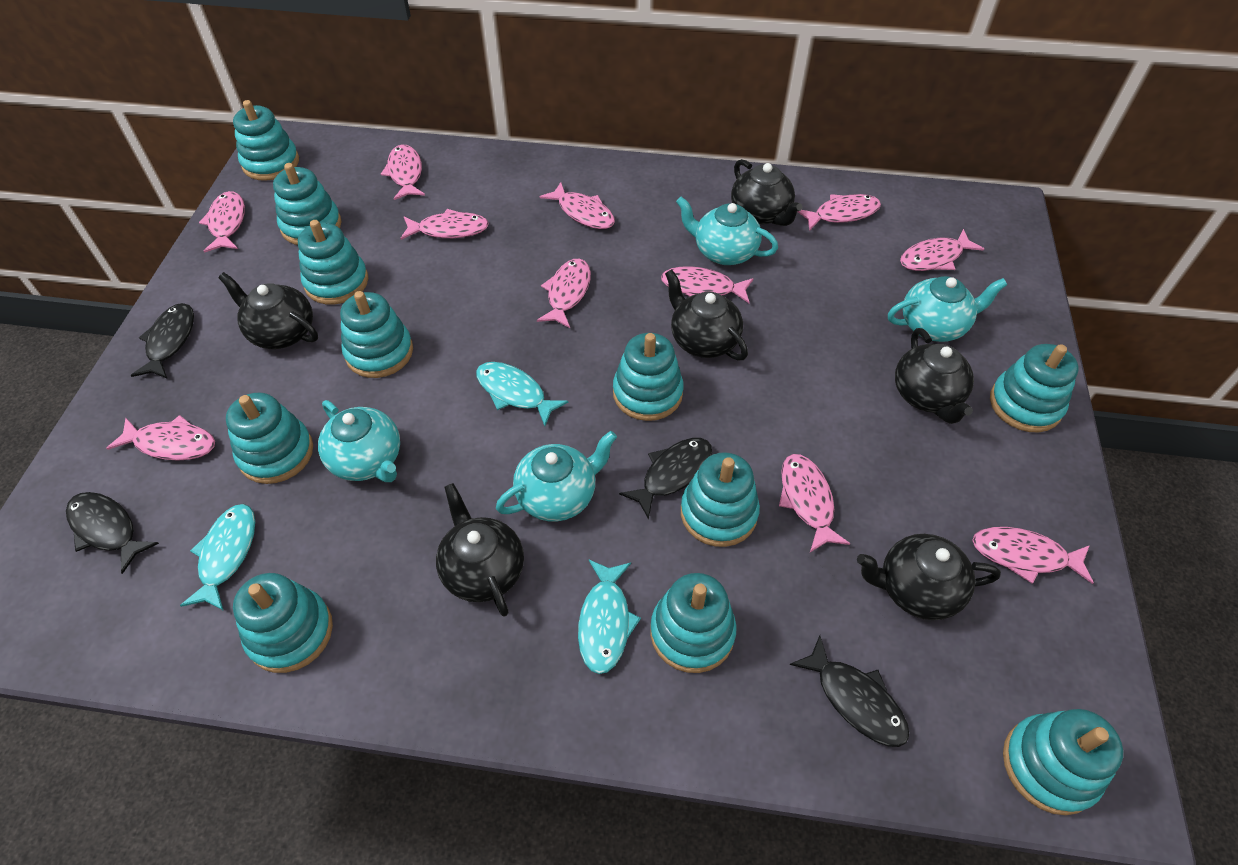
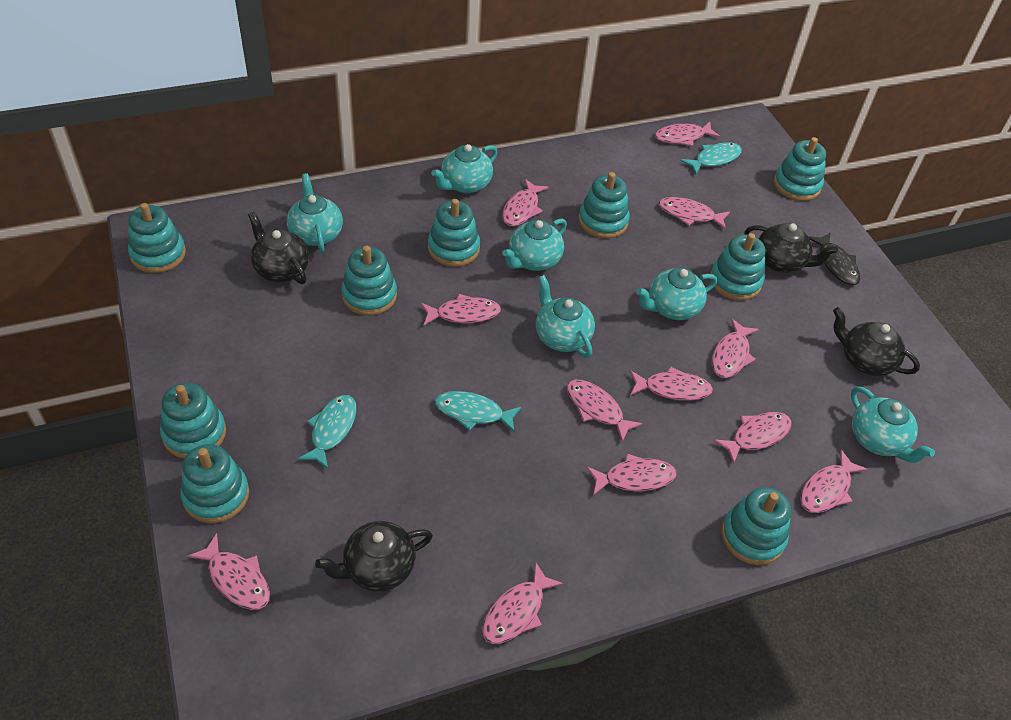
black fish: [66,492,159,574] [131,303,194,379] [619,438,712,520] [790,635,909,747] = 4 -> [808,233,860,285] = 1
black teapot: [218,272,318,349] [436,483,524,617] [665,270,748,361] [731,159,803,226] [857,534,1001,620] [895,328,974,424] = 6 -> [248,212,309,284] [315,521,433,591] [744,223,838,273] [833,307,920,376] = 4
pink fish: [106,415,215,461] [199,191,245,253] [381,145,425,200] [401,209,489,240] [537,259,591,328] [540,182,615,229] [661,266,754,303] [779,454,850,552] [797,194,881,231] [900,229,984,271] [972,527,1094,584] = 11 -> [188,533,270,610] [421,294,501,325] [482,563,563,644] [502,179,549,226] [567,380,643,442] [586,454,676,495] [630,366,713,401] [655,122,720,146] [659,197,730,230] [712,318,759,378] [713,412,791,464] [800,450,868,513] = 12
turquoise stacking toy: [226,393,313,484] [233,100,299,181] [233,573,333,673] [273,163,341,245] [298,220,368,305] [340,291,413,378] [613,333,684,421] [650,573,736,673] [681,452,760,547] [990,344,1079,432] [1003,709,1123,815] = 11 -> [128,203,186,273] [160,383,226,459] [180,444,249,523] [341,246,397,316] [428,199,480,267] [579,172,630,238] [710,233,765,300] [721,487,791,565] [774,137,826,201] = 9
turquoise teapot: [318,400,400,482] [496,431,617,521] [676,197,778,265] [888,276,1007,342] = 4 -> [287,173,343,252] [431,144,498,193] [502,218,567,271] [536,275,595,358] [636,268,717,320] [851,386,935,463] = 6

